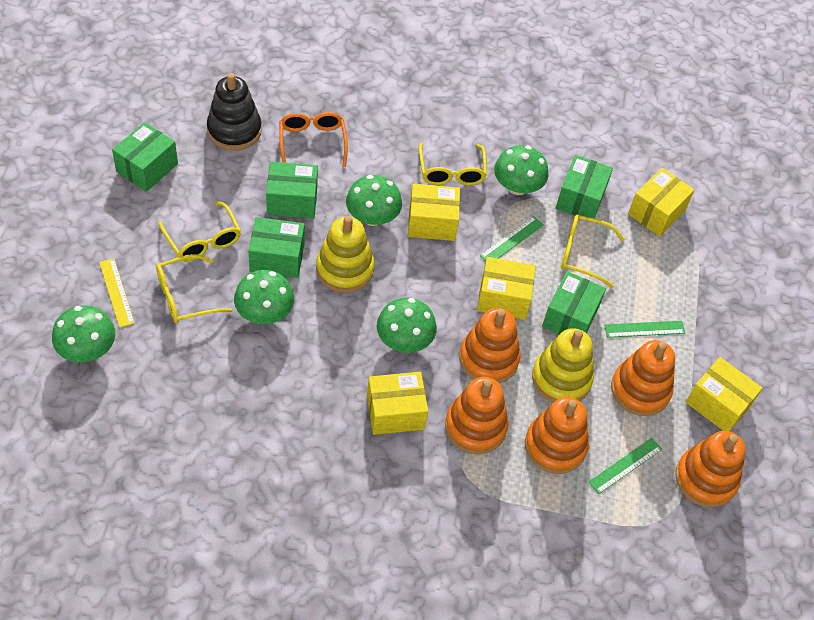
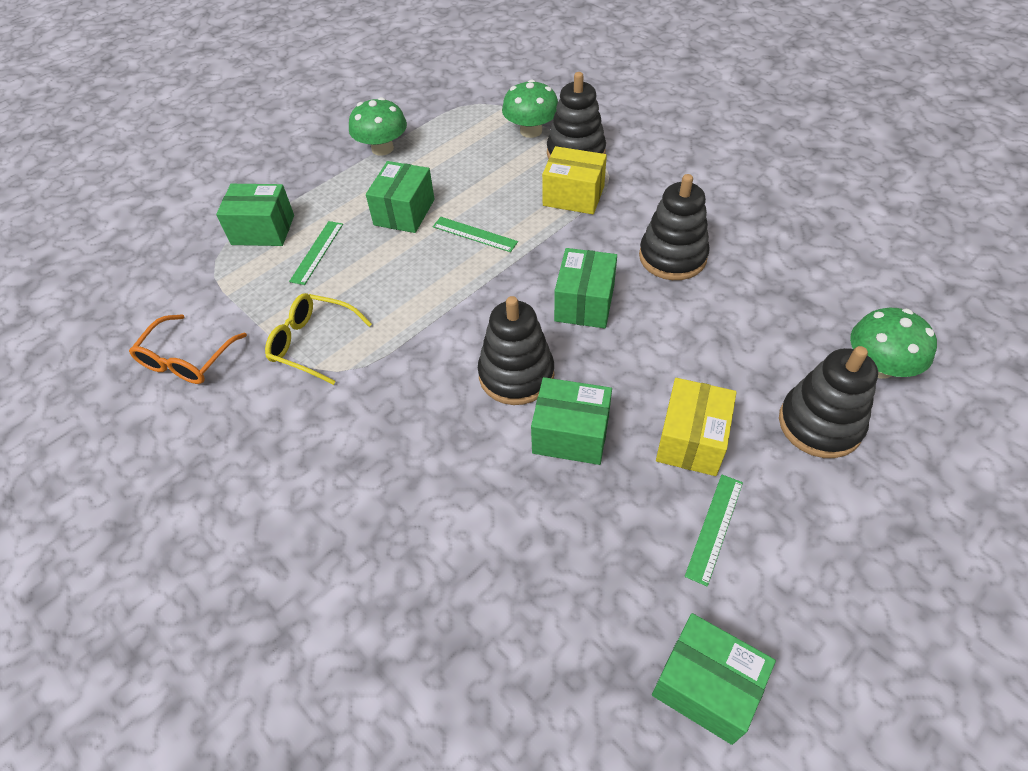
black stacking toy: [207,73,262,151] = 1 -> [478,296,554,405] [547,72,606,159] [639,174,710,280] [779,346,878,458] = 4
green mushroom: [52,305,115,362] [234,270,294,324] [346,175,402,226] [377,297,437,353] [494,145,549,195] = 5 -> [349,97,407,156] [502,79,558,138] [850,308,937,379] = 3
orange stacking toy: [445,377,509,454] [459,308,521,384] [525,397,589,474] [611,340,675,416] [675,431,746,507] = 5 -> none = 0
yellow box: [367,372,428,435] [408,184,460,241] [477,257,536,320] [628,168,694,236] [686,357,763,431] = 5 -> [542,146,607,214] [656,378,737,476] = 2
yellow glasses: [156,254,233,324] [159,201,241,261] [419,143,487,186] [561,215,625,288] = 4 -> [265,293,372,385] = 1
yellow ruler: [99,258,135,328] = 1 -> none = 0
yellow stacking toy: [316,216,375,293] [532,328,594,403] = 2 -> none = 0

